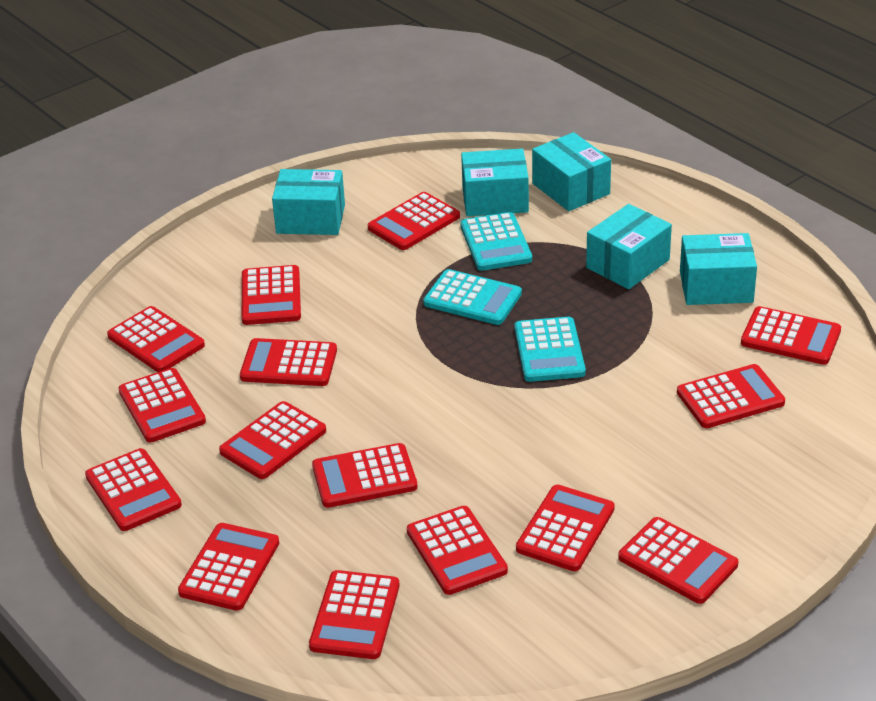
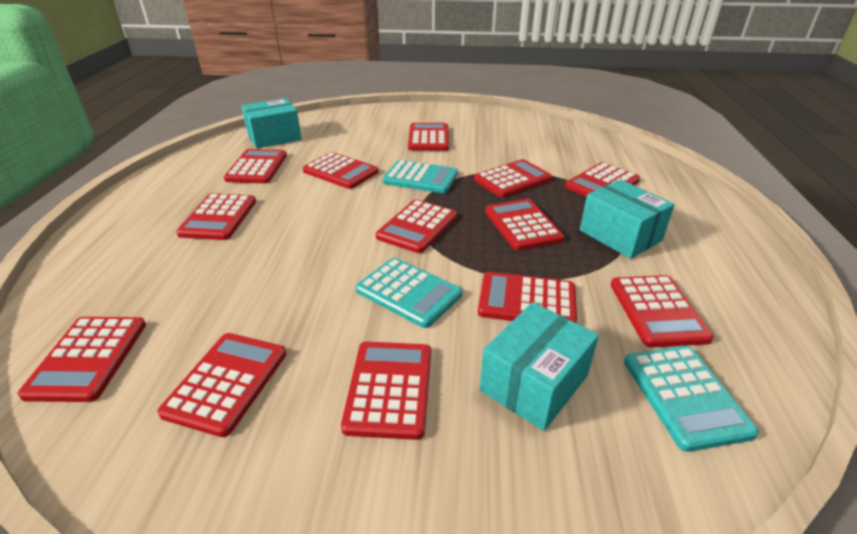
red calculator: [85,448,182,531] [107,306,205,372] [118,368,206,442] [178,523,279,611] [219,401,326,479] [240,338,337,386] [242,265,301,325] [309,570,400,659] [312,443,418,508] [368,192,460,250] [407,506,508,595] [516,484,615,571] [618,517,738,604] [677,364,785,428] [741,306,841,365] = 15 -> [18,317,146,402] [157,333,286,437] [176,193,256,240] [224,149,287,183] [303,152,379,189] [341,342,431,440] [376,199,457,253] [408,123,449,151] [474,159,552,198] [478,272,577,323] [485,199,564,251] [565,162,640,197] [611,275,714,348] = 13
turquoise box: [272,169,345,235] [461,149,529,216] [532,132,611,211] [586,204,672,289] [680,233,757,305] = 5 -> [241,98,302,149] [480,302,599,431] [580,179,675,259] = 3

